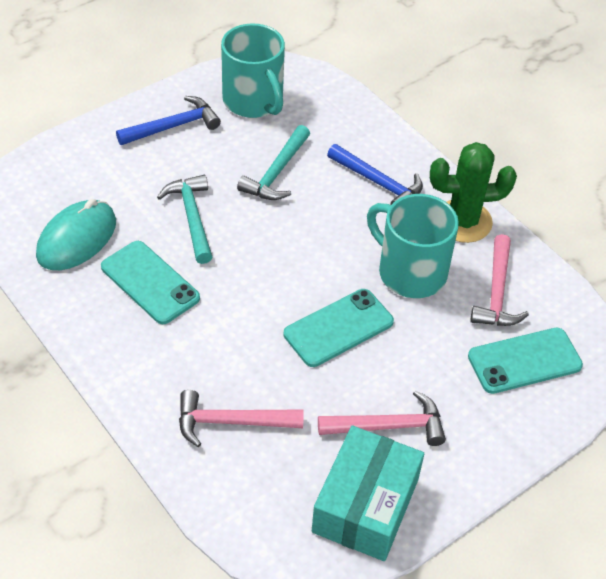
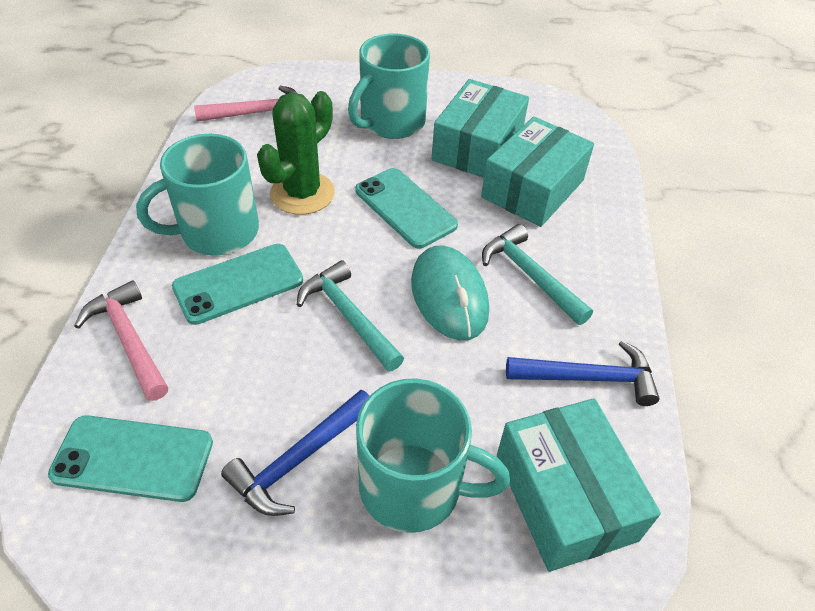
pink hammer: [179,390,304,447] [318,390,446,446] [470,234,529,326] = 3 -> [74,280,168,401] [194,86,298,122] = 2
turquoise box: [312,426,424,561] = 1 -> [432,79,529,178] [481,117,594,227] [497,398,661,572] = 3
turquoise mug: [221,23,285,118] [367,194,459,298] = 2 -> [136,134,259,255] [348,33,430,139] [356,378,510,533] = 3

